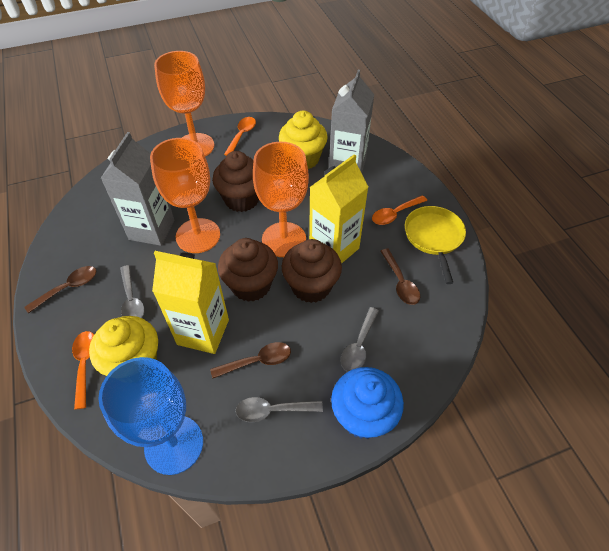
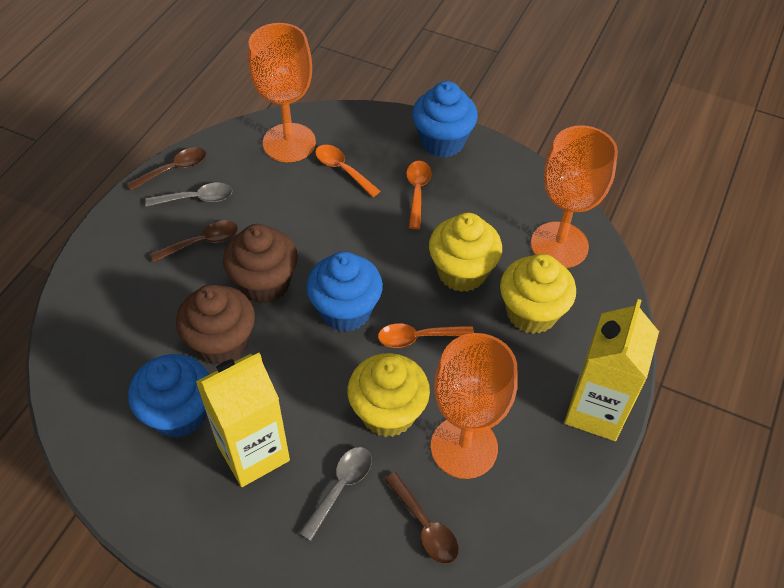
blue cupcake: [331,367,404,439] = 1 -> [128,354,209,438] [306,251,383,332] [412,81,478,157] = 3
blue goblet: [98,357,203,475] = 1 -> none = 0
brown cupcake: [212,151,259,212] [218,238,278,302] [282,239,342,303] = 3 -> [176,284,255,365] [223,224,298,304] = 2
grey carton: [101,132,174,246] [329,70,374,173] = 2 -> none = 0
grey spoon: [120,265,145,318] [235,397,323,422] [341,307,379,372] = 3 -> [145,183,233,207] [299,447,372,541] = 2
yellow cupcake: [89,316,158,376] [279,111,328,170] = 2 -> [347,353,430,437] [429,213,502,292] [500,254,576,334] = 3
yellow pan: [405,206,466,284] = 1 -> none = 0

